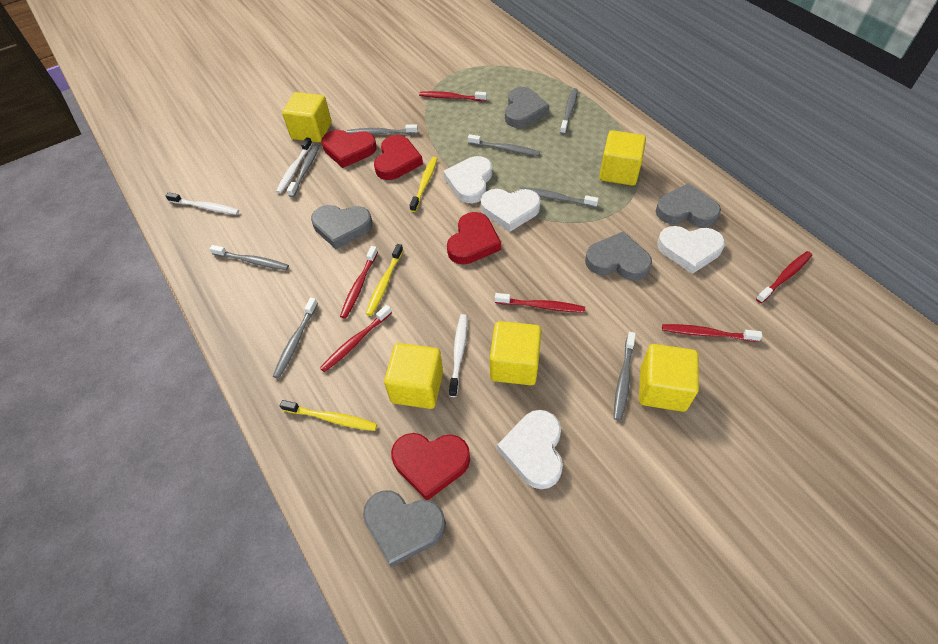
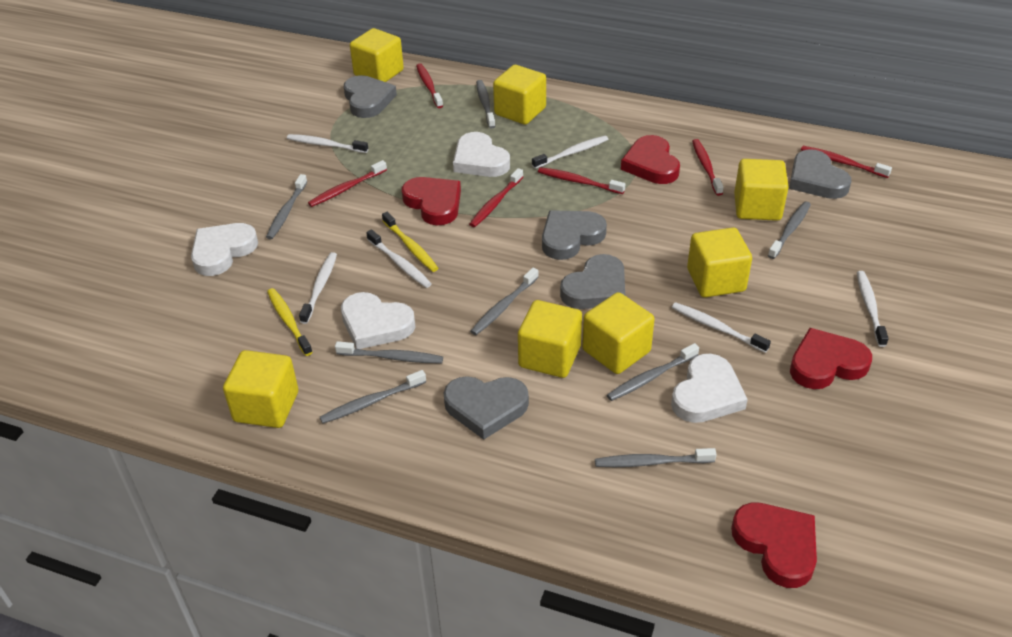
white toothbrush: [165,192,239,215] [276,138,312,194] [449,314,467,397] = 3 -> [287,134,368,153] [299,252,337,324] [366,230,432,288] [532,136,608,169] [671,302,771,353] [857,271,889,347] = 6
yellow cube: [282,92,332,143] [384,343,443,409] [490,321,542,385] [599,130,646,186] [639,344,699,412] = 5 -> [223,350,298,428] [350,28,404,82] [493,65,546,125] [518,300,582,378] [582,292,655,374] [687,227,752,297] [734,159,789,221] = 7
yellow toothbrush: [280,400,377,431] [366,244,403,316] [409,157,438,212] = 3 -> [267,288,313,356] [382,212,438,272] = 2

